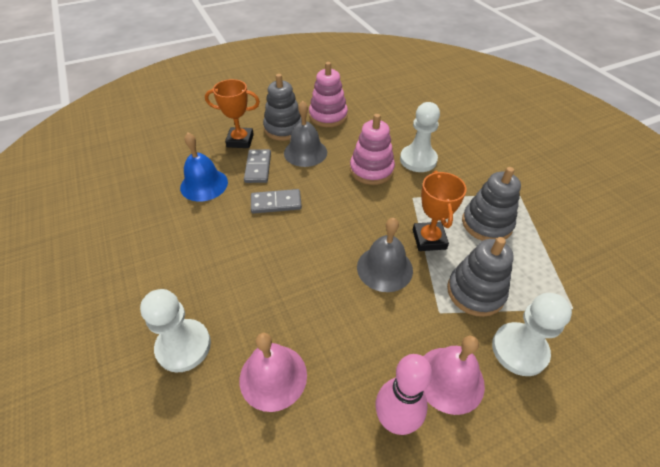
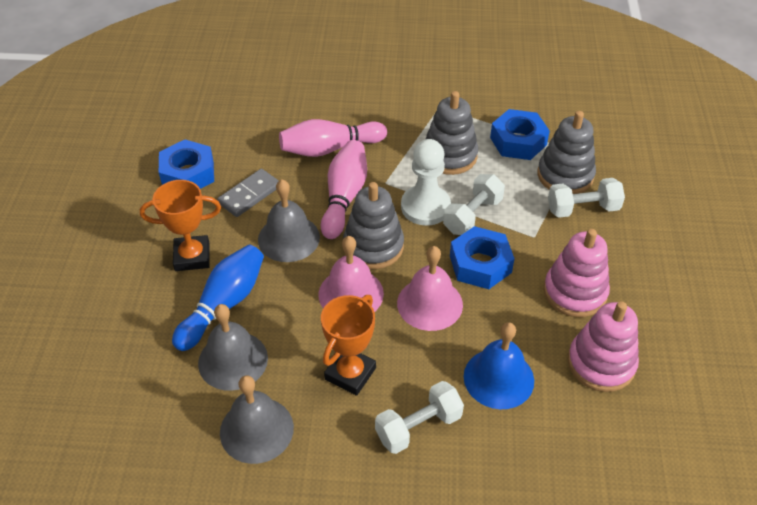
blue bowling pin: none = 0 -> [172,245,264,351] = 1
blue nut: none = 0 -> [159,140,214,189] [450,226,515,289] [490,109,550,160] = 3
grey bell: [284,101,327,167] [357,218,413,292] = 2 -> [198,304,268,391] [220,375,294,464] [258,179,320,262] = 3
grey domino: [244,149,271,183] [251,189,302,214] = 2 -> [217,169,279,217] = 1
pink bowling pin: [376,354,432,435] = 1 -> [279,119,387,157] [321,140,367,239] = 2
white dumbbell: none = 0 -> [375,381,464,454] [443,174,505,235] [548,178,625,218] = 3
white pawn: [140,289,211,372] [400,102,440,172] [492,293,572,376] = 3 -> [401,139,451,226] = 1

